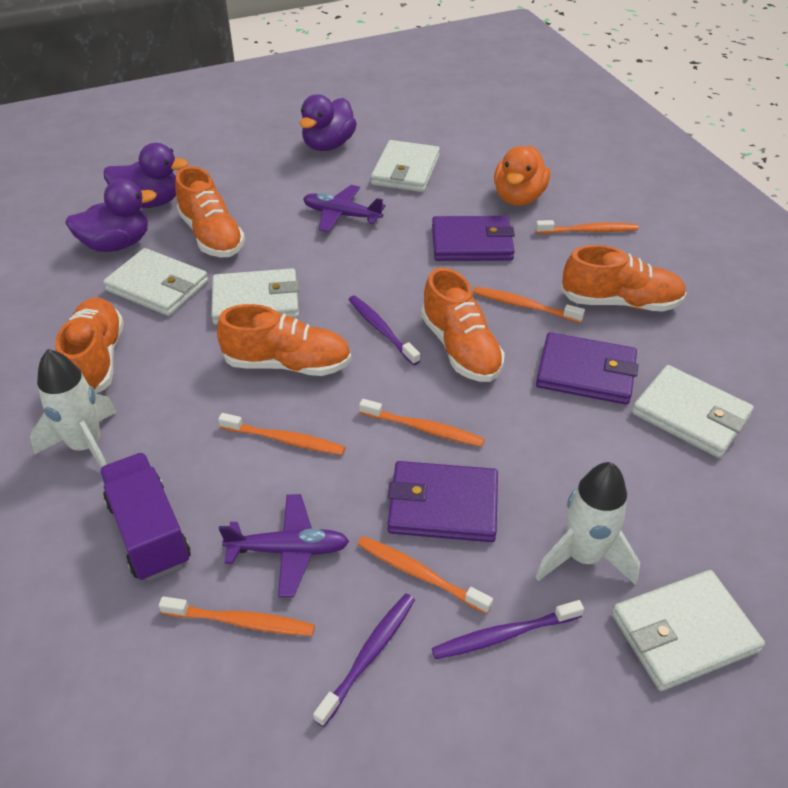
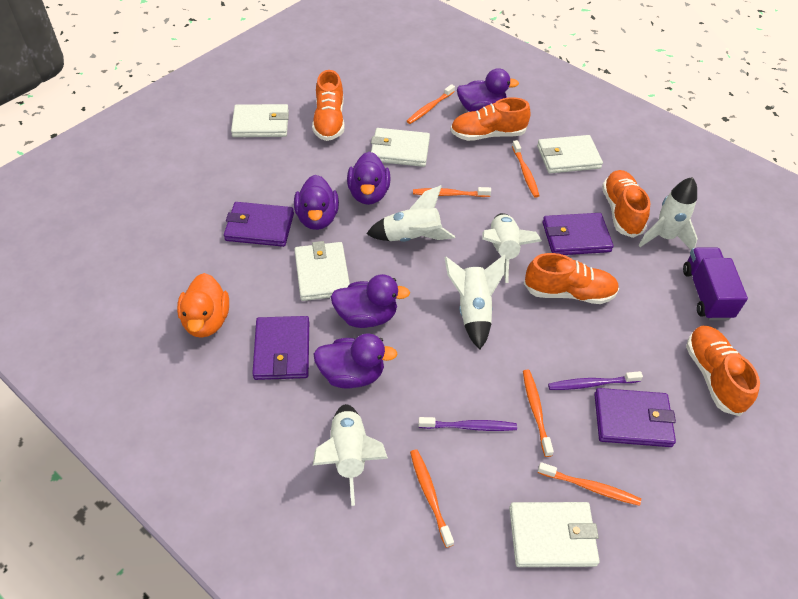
purple duck: [65,179,157,252] [104,143,188,208] [300,94,357,151] = 3 -> [294,175,339,230] [313,333,397,389] [331,274,410,328] [347,151,391,205] [457,68,519,112] = 5
purple plane: [219,494,349,597] [303,185,385,232] = 2 -> none = 0
purple toothbrush: [313,594,415,727] [348,296,420,365] [432,600,584,659] = 3 -> [418,417,517,431] [548,371,643,390] = 2
purple wallet: [388,461,498,542] [432,216,515,261] [536,332,638,405] = 3 -> [224,202,294,247] [252,316,309,380] [542,213,614,255] [594,388,676,447] = 4
white rocket: [30,349,117,468] [536,462,640,585] = 2 -> [313,404,388,506] [366,185,455,242] [444,255,505,349] [482,213,542,283] [638,177,698,250] = 5

